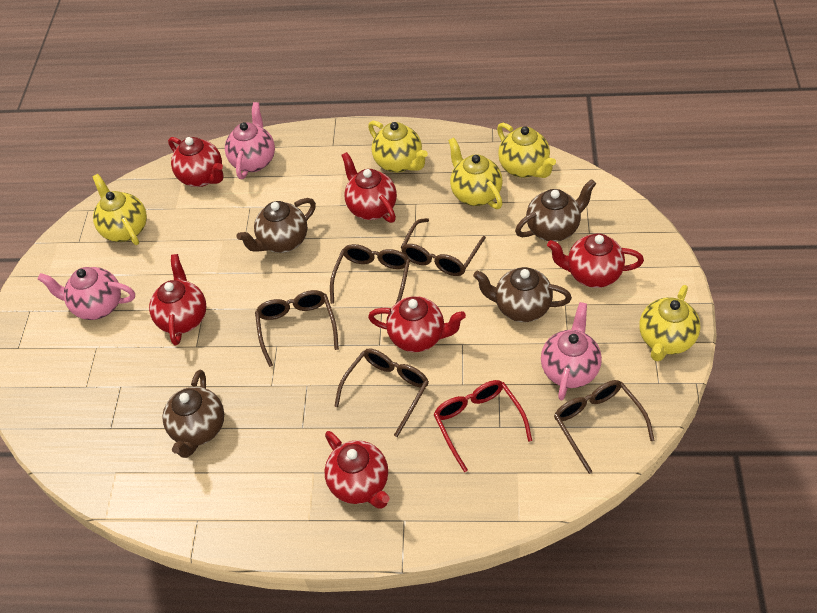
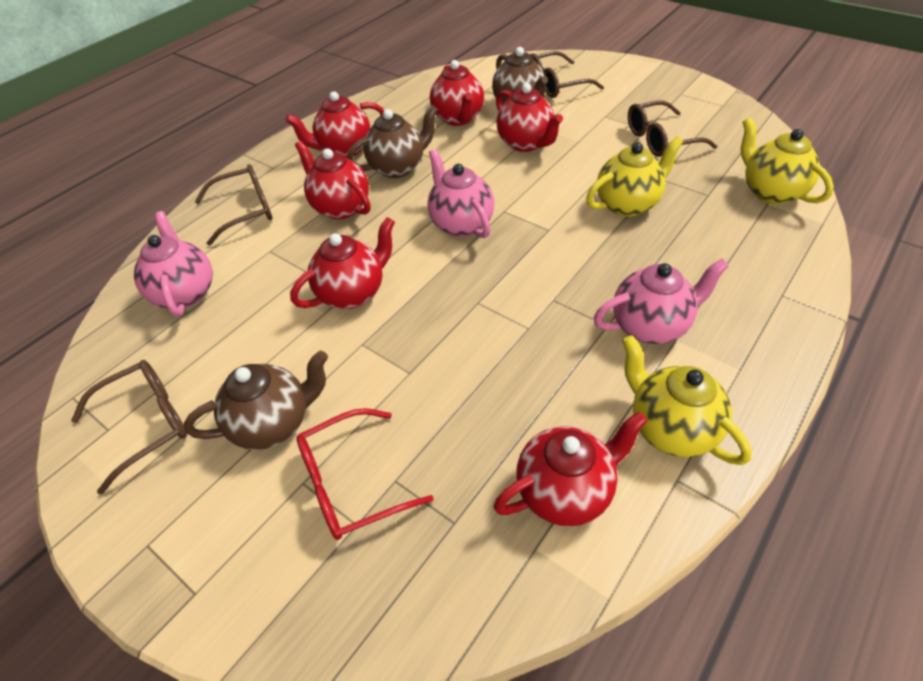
brown glasses: [255,290,339,367] [330,244,410,304] [335,348,429,437] [401,218,486,276] [554,380,655,474] = 5 -> [71,360,187,495] [195,164,272,246] [530,51,604,98] [628,100,717,157] = 4
brown teapot: [163,370,224,458] [236,198,316,253] [473,267,572,322] [515,179,596,242] = 4 -> [183,351,328,450] [347,105,438,178] [492,47,548,105] = 3
yellow teapot: [92,174,147,245] [368,121,428,173] [448,137,503,209] [497,123,556,178] [639,285,700,361] = 5 -> [586,136,683,217] [622,335,752,465] [741,117,834,204] = 3

